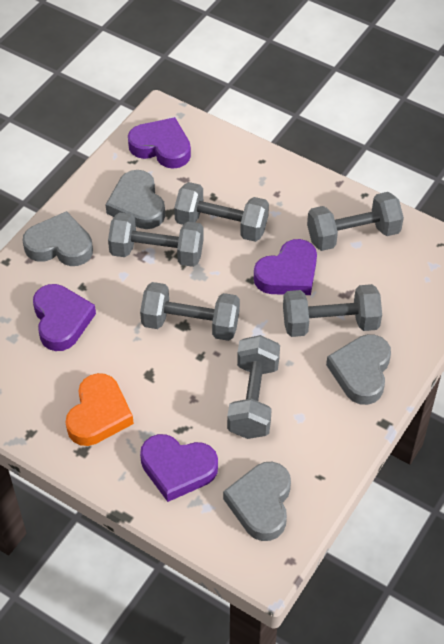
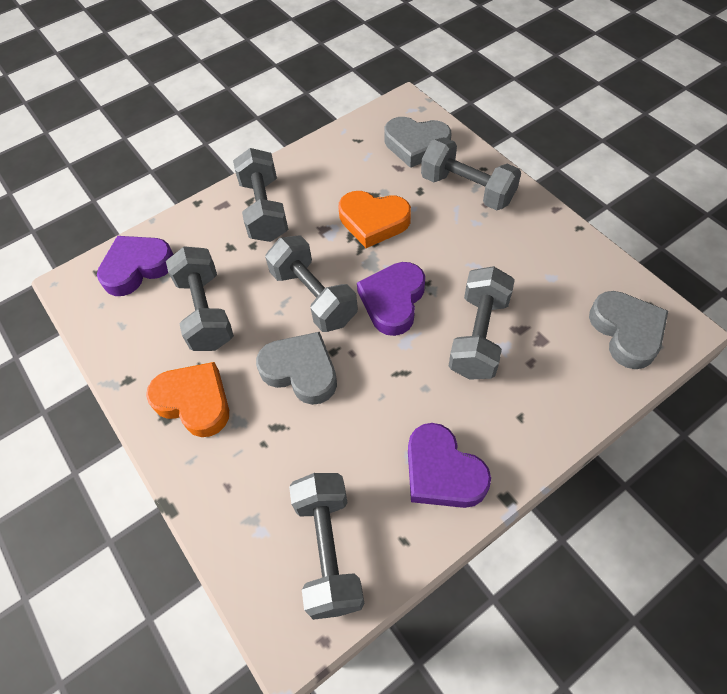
grey heart: [23,211,93,266] [105,170,165,229] [223,462,291,541] [326,334,391,405] = 4 -> [256,332,337,405] [384,117,451,168] [589,291,668,369] = 3
orange heart: [65,373,134,446] = 1 -> [146,362,229,437] [338,191,411,248] = 2
purple heart: [33,284,96,351] [128,117,191,169] [140,434,218,502] [254,239,317,295] = 4 -> [97,236,174,296] [357,262,425,336] [408,423,491,508] = 3

